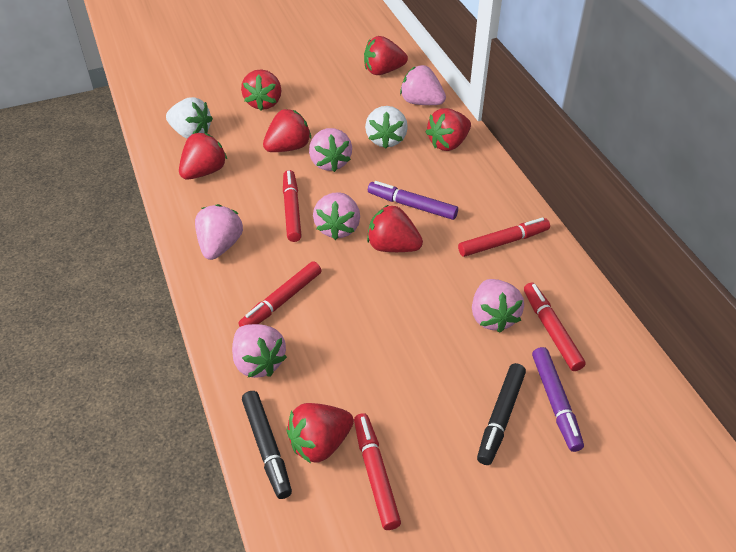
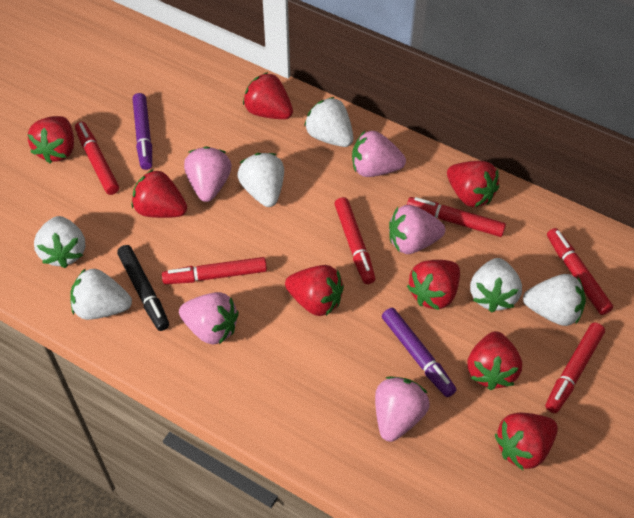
black marker: [242,391,292,499] [477,363,526,465] = 2 -> [117,245,169,331] = 1
pink strawberry: [195,204,243,260] [232,324,287,378] [309,128,352,172] [313,192,360,240] [400,65,446,105] [472,279,524,333] = 6 -> [179,292,239,345] [184,146,231,202] [352,131,406,177] [375,376,430,442] [389,205,445,254] = 5
red marker: [238,261,321,327] [283,170,302,242] [354,413,401,530] [458,217,550,257] [524,283,586,371] = 5 -> [75,121,119,195] [162,257,267,284] [335,197,376,284] [407,197,506,237] [545,322,605,413] [547,228,613,315] = 6
red strawberry: [179,133,227,180] [241,69,281,110] [263,109,311,152] [287,403,354,463] [364,36,408,75] [367,205,423,252] [426,108,471,151] = 7 -> [27,116,74,163] [132,169,187,218] [243,72,293,119] [285,265,344,316] [407,260,460,310] [447,161,499,207] [468,331,522,390] [495,413,558,470] = 8
white strawberry: [166,97,213,139] [365,106,408,149] = 2 -> [34,216,85,268] [71,268,132,320] [237,153,284,207] [304,97,353,147] [470,258,522,313] [523,274,586,326] = 6

